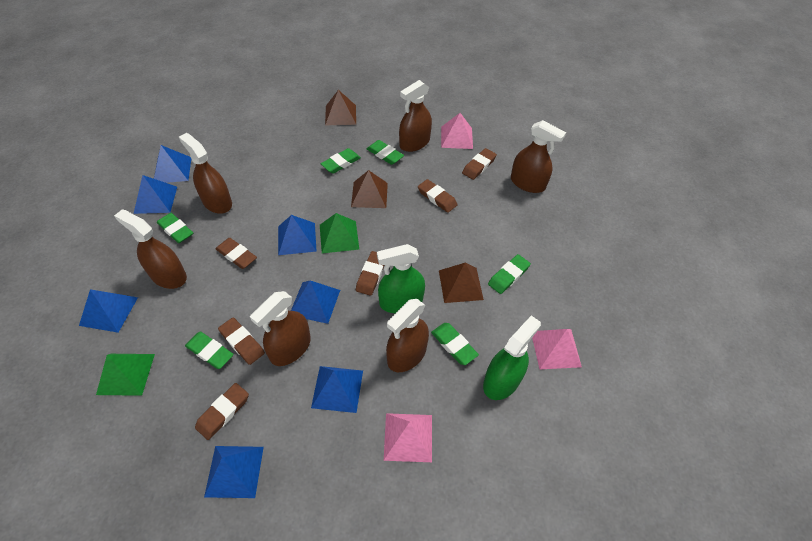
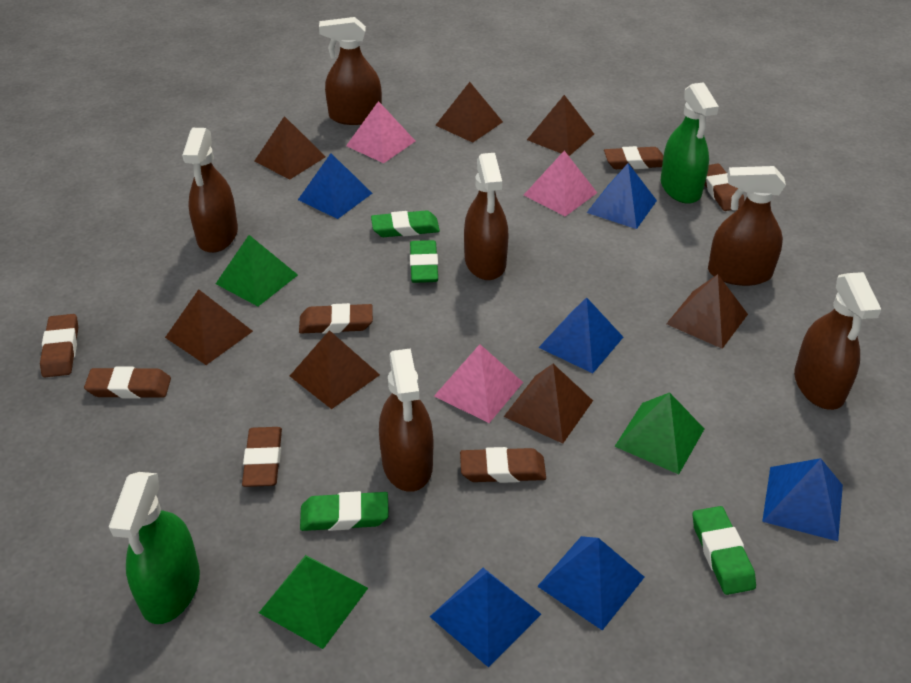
blue pyramid: [79,289,138,333] [134,175,177,214] [154,145,191,183] [204,446,264,498] [278,215,317,255] [291,281,340,324] [311,366,363,413] = 7 -> [298,153,372,219] [430,568,541,667] [537,536,645,630] [538,297,623,373] [587,163,657,229] [762,458,843,541] = 6
brown eraser: [195,383,249,440] [215,238,257,269] [218,318,265,365] [356,251,385,296] [418,179,457,213] [462,148,497,180] = 6 -> [40,314,78,377] [84,367,171,399] [242,427,282,487] [299,303,373,334] [460,447,546,483] [604,146,663,169] [705,164,745,211] = 7
brown pyramid: [325,90,356,125] [351,170,388,208] [439,263,484,303] = 3 -> [165,289,253,365] [254,116,326,180] [290,330,380,409] [435,82,503,143] [504,364,593,444] [527,95,594,156] [666,274,748,349] = 7
green eraser: [157,213,193,243] [185,332,234,369] [321,148,361,173] [367,140,404,165] [431,323,479,365] [488,254,531,294] = 6 -> [300,491,389,531] [371,210,440,237] [410,240,438,283] [693,506,756,595] = 4
green pyramid: [96,354,155,396] [320,213,359,253] = 2 -> [216,235,298,306] [259,555,368,649] [614,392,704,474] = 3

